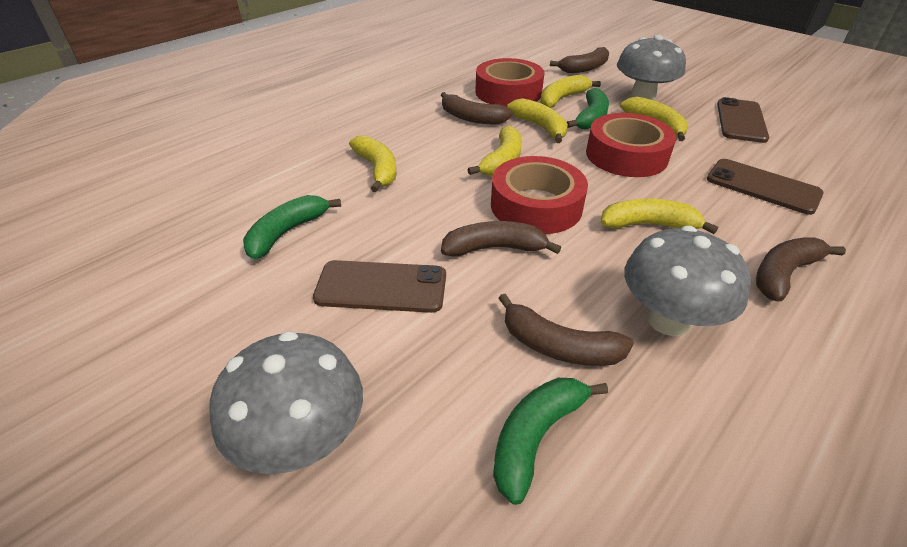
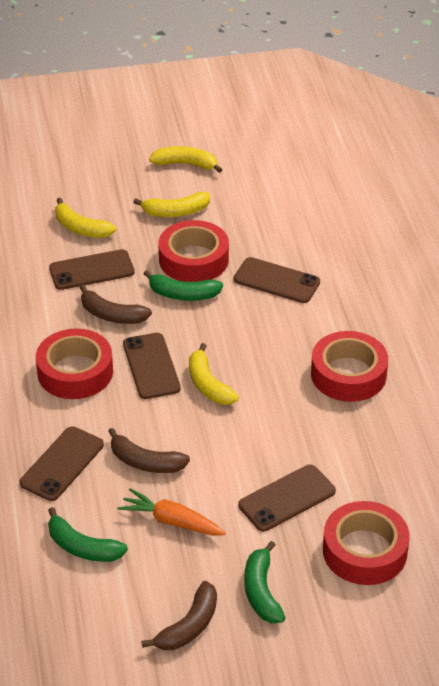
brown banana: [441,92,513,124] [441,221,561,257] [498,294,634,366] [550,47,609,73] [756,237,846,301] = 5 -> [79,284,152,324] [108,428,190,473] [141,581,217,650] = 3
brown phone: [313,260,446,313] [707,159,824,215] [717,97,769,143] = 3 -> [19,426,104,501] [49,249,135,290] [123,333,181,399] [234,257,320,303] [238,465,336,532] = 5
grey mushroom: [209,331,363,474] [617,35,686,101] [624,226,751,336] = 3 -> none = 0
orange carrot: none = 0 -> [117,488,226,536] = 1
red tape: [475,58,544,107] [491,156,588,234] [586,113,676,177] = 3 -> [36,329,113,399] [159,220,229,282] [311,331,388,402] [323,501,410,585] = 4
yellow banana: [349,135,396,192] [467,126,522,176] [507,98,568,143] [540,75,601,108] [601,199,718,234] [620,97,688,141] = 6 -> [55,198,116,238] [133,192,210,217] [149,146,223,173] [189,343,239,405] = 4

